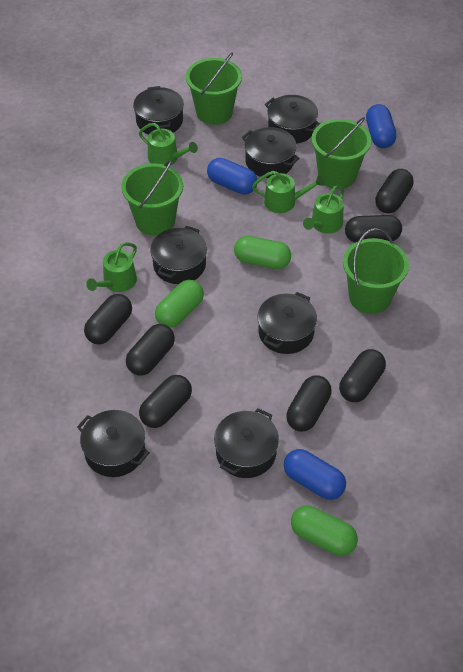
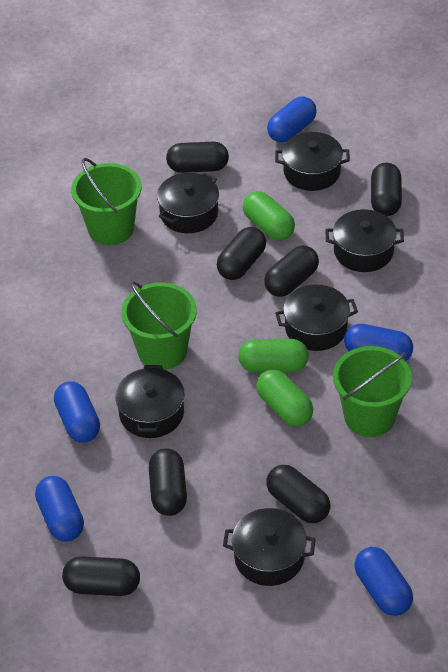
black pot: [77,410,150,477] [133,86,184,134] [150,226,207,284] [214,408,279,478] [242,127,300,178] [257,292,317,354] [265,95,320,144] = 7 -> [115,365,185,438] [157,173,219,233] [223,508,316,586] [275,132,350,191] [275,285,358,351] [326,209,404,272] = 6
blue capsule: [207,158,258,195] [284,449,346,500] [366,104,397,148] = 3 -> [35,476,84,542] [54,382,100,443] [267,97,317,142] [344,324,413,361] [354,547,413,616] = 5
green bucket: [121,159,183,236] [186,52,242,125] [311,117,371,188] [343,228,409,314] = 4 -> [71,158,142,245] [121,281,197,370] [333,346,412,437] = 3
green watering can: [86,242,137,292] [139,123,198,166] [252,171,324,213] [303,185,344,234] = 4 -> none = 0

